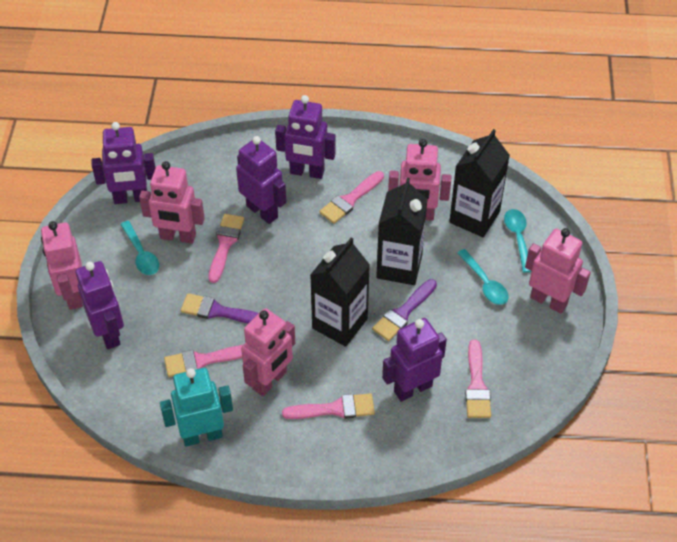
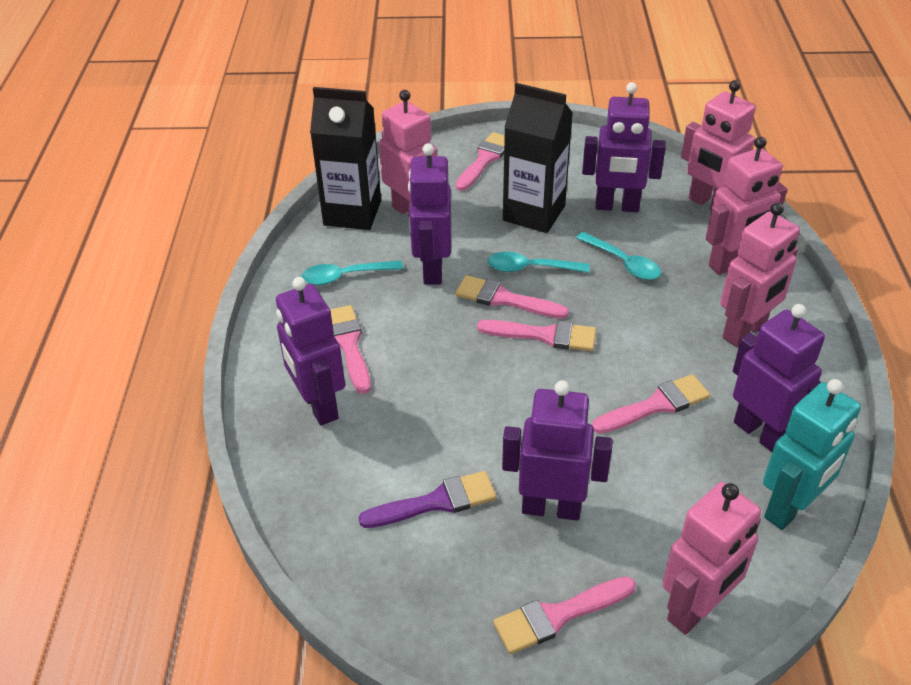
black carton: [310,238,370,347] [376,178,428,285] [449,129,510,237] = 3 -> [310,87,381,230] [503,83,573,233] = 2
pink brush: [164,345,243,377] [209,214,244,283] [282,393,375,419] [319,171,384,224] [465,339,491,418] = 5 -> [330,305,371,394] [455,132,505,191] [455,275,569,319] [477,320,596,351] [493,576,636,654] [592,374,710,434] = 6
purple brush: [181,293,259,323] [372,279,437,341] = 2 -> [359,471,497,528] = 1

